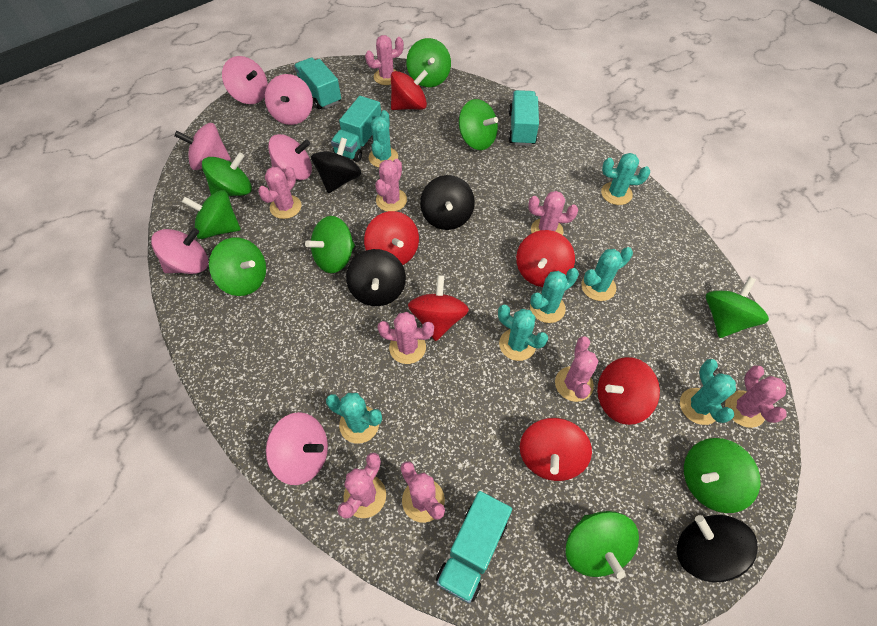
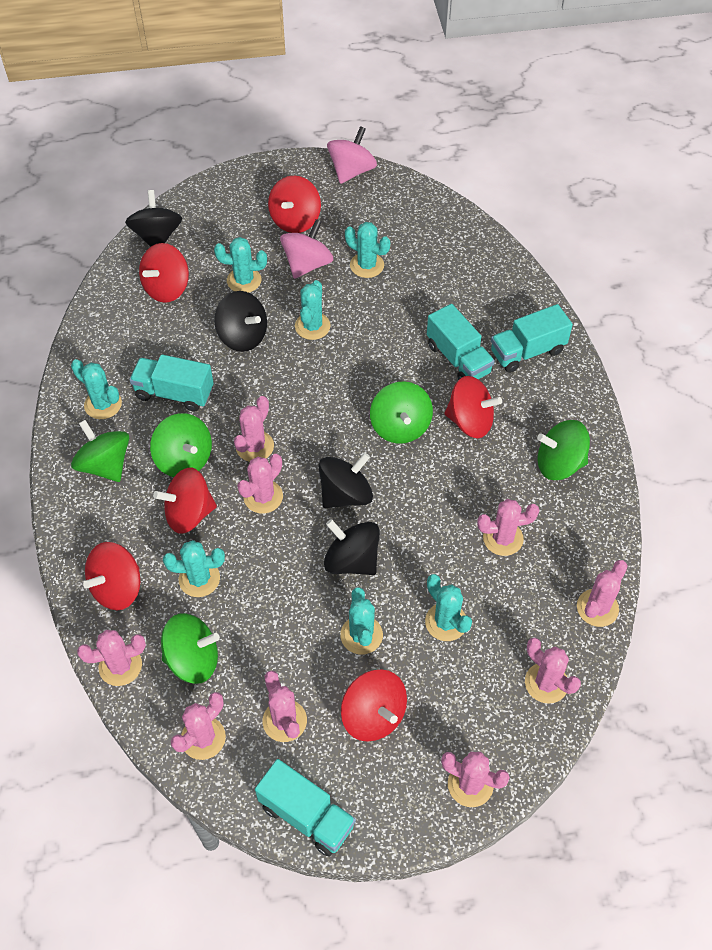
green spinning top: [182,190,241,239] [202,152,252,196] [209,238,266,296] [305,216,355,273] [406,38,451,87] [459,99,498,150] [566,511,639,579] [684,438,760,513] [706,277,769,338] = 9 -> [71,420,129,482] [150,413,212,477] [161,613,220,684] [370,382,433,444] [537,420,590,480] = 5
pink spinning top: [151,228,208,274] [174,123,231,170] [222,56,268,104] [265,74,313,125] [266,412,328,485] [268,134,312,180] = 6 -> [280,219,333,279] [327,126,377,184] = 2

